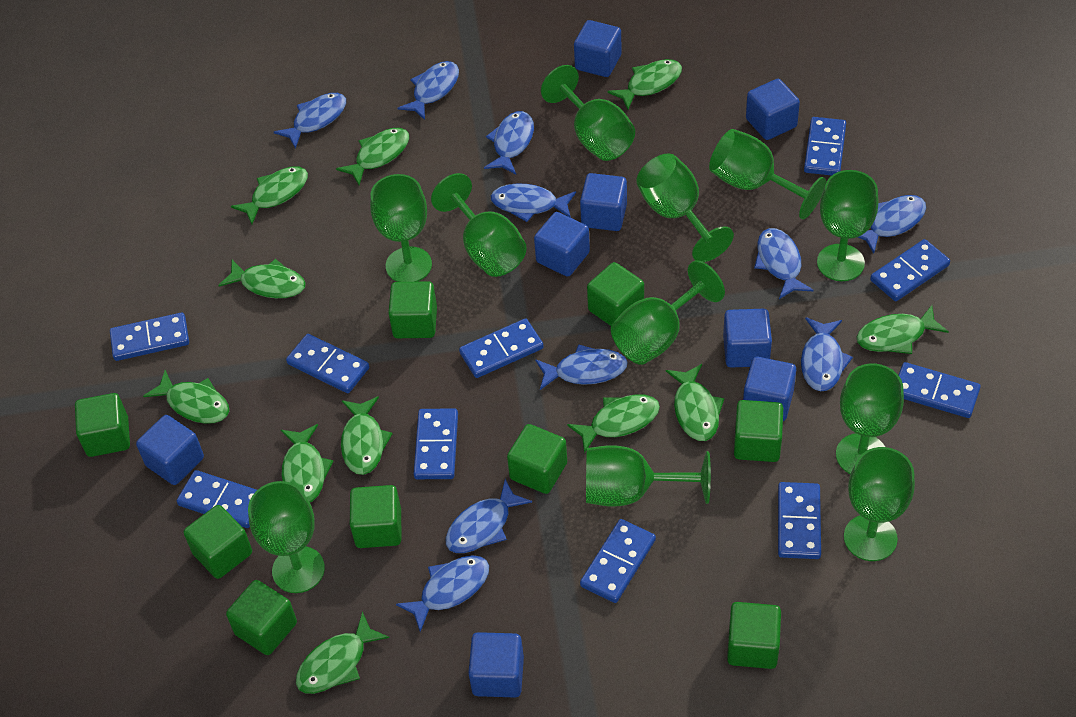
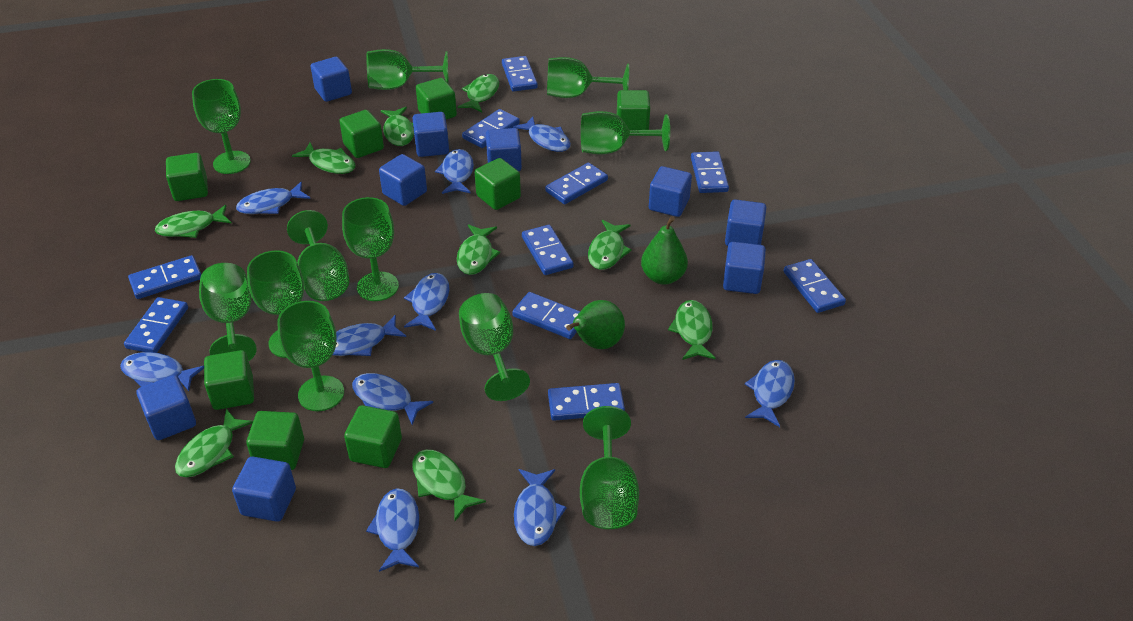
blue cube: [136,415,204,485] [468,632,524,698] [534,212,590,277] [574,20,622,77] [580,173,627,231] [723,309,772,367] [743,357,796,421] [746,79,800,140] = 8 -> [137,375,196,440] [232,457,296,522] [310,57,352,102] [379,154,427,206] [412,112,449,157] [486,128,522,171] [649,166,692,217] [723,242,766,294] [725,199,766,246] = 9
green cube: [75,393,130,457] [184,505,252,579] [226,580,297,655] [350,485,401,548] [388,281,437,338] [507,424,567,494] [587,262,644,326] [727,602,781,669] [734,400,783,462] = 9 -> [166,153,208,201] [204,350,254,410] [246,411,304,470] [339,110,384,158] [344,405,402,468] [416,78,457,119] [475,158,521,210] [617,90,650,130] = 8
green fish: [143,370,229,424] [218,259,306,298] [231,166,308,224] [281,424,334,503] [296,611,389,694] [336,128,409,185] [341,396,393,475] [567,394,660,453] [607,59,682,110] [666,364,724,441] [856,305,949,354] = 11 -> [155,205,231,238] [175,409,253,477] [292,142,355,174] [381,107,414,146] [412,450,486,521] [457,224,500,275] [458,74,499,112] [588,220,632,270] [668,300,716,360] = 9
green pear: none = 0 -> [566,300,625,349] [641,216,688,285] = 2

